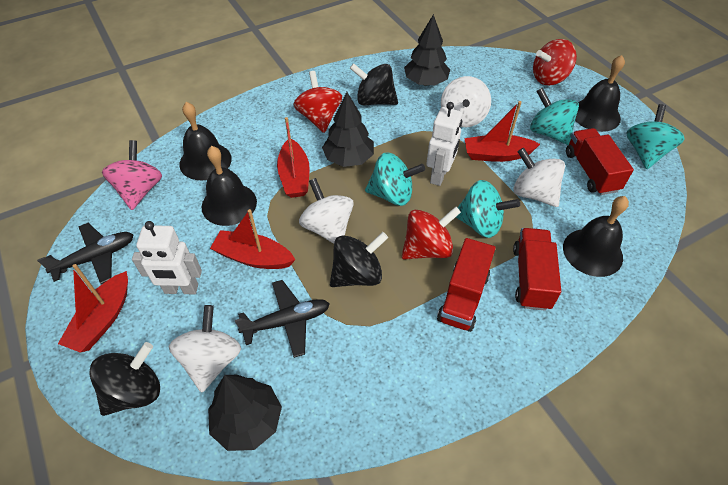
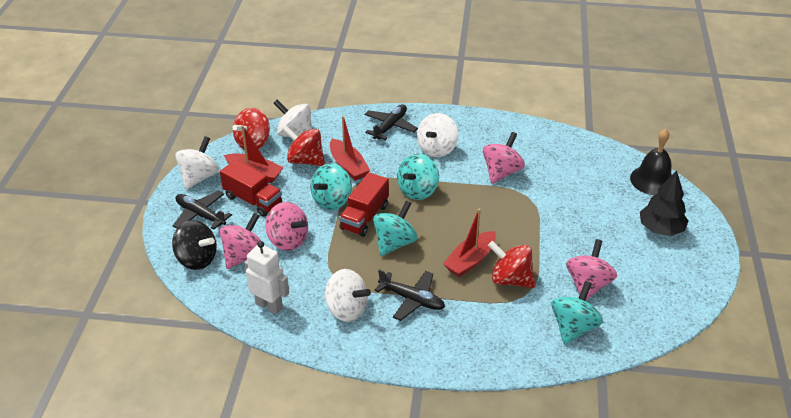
black bell: [179,102,232,180] [202,146,257,226] [563,196,629,277] [575,55,625,132] = 4 -> [630,129,672,195] = 1
black plane: [37,223,133,284] [235,280,330,358] = 2 -> [173,191,232,229] [365,105,418,140] [374,269,445,321] = 3
black spinning top: [89,342,160,416] [330,232,388,287] [350,63,398,105] = 3 -> [172,220,217,270] = 1
black tree: [208,375,282,451] [322,92,374,167] [404,14,450,85] = 3 -> [640,170,688,236] = 1
pink spinning top: [102,140,162,210] = 1 -> [220,213,261,269] [265,202,308,251] [483,132,525,184] [566,239,617,301] = 4
red boat: [58,264,128,353] [210,209,296,269] [277,117,310,198] [464,101,540,162] = 4 -> [224,125,284,183] [330,116,370,181] [443,209,496,277] = 3
red truck: [437,238,496,332] [513,228,561,311] [566,128,634,195] = 3 -> [220,160,282,217] [339,172,389,237] = 2
white robot: [132,221,202,294] [426,102,462,186] = 2 -> [245,241,289,314] = 1

